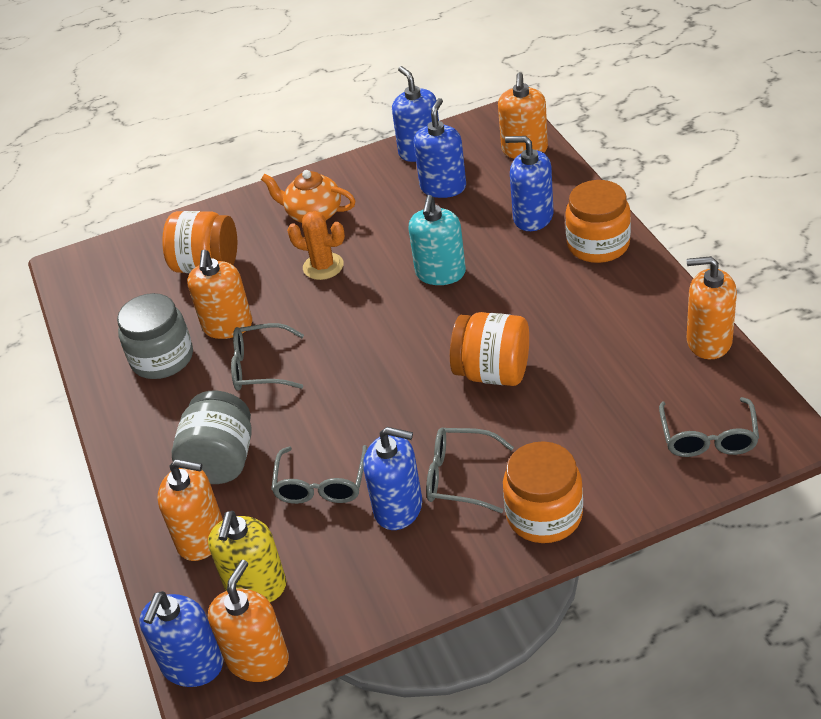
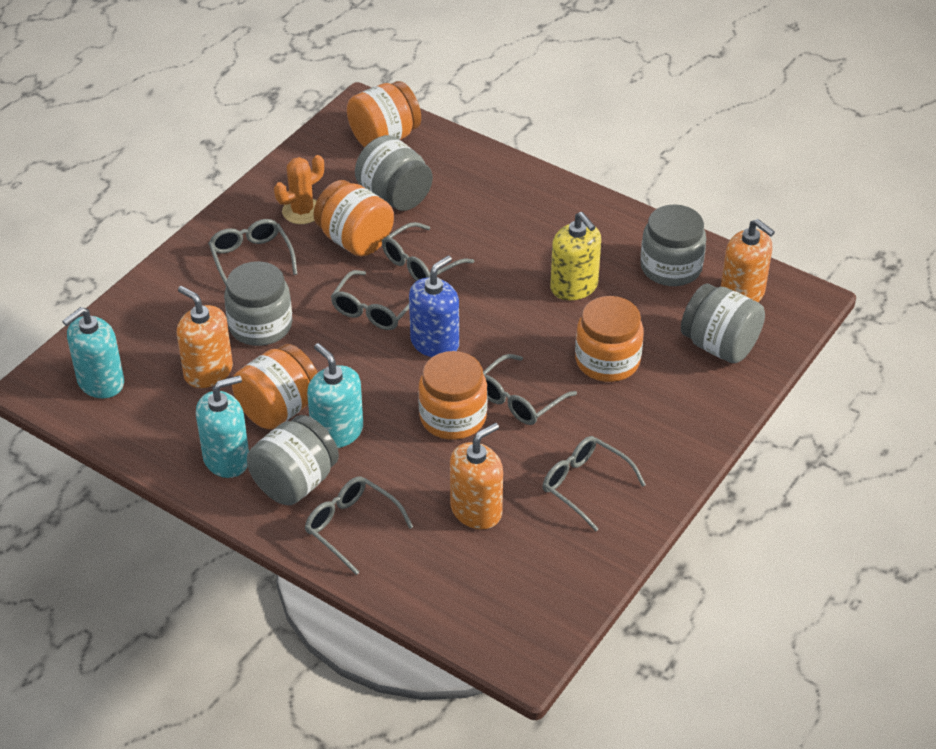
blue soap dispenser: [140,591,223,687] [363,427,422,530] [392,66,439,162] [414,98,466,198] [505,136,553,231] = 5 -> [409,256,459,357] = 1
grey glasses: [231,323,304,391] [271,445,367,504] [426,428,514,513] [659,397,759,457] = 4 -> [208,219,297,287] [305,476,413,575] [331,270,409,330] [382,222,474,281] [483,354,577,425] [543,436,646,531] = 6
grey jar: [117,293,193,379] [172,391,252,484] = 2 -> [224,261,292,346] [247,415,339,505] [355,135,433,211] [640,204,706,286] [681,283,765,363] = 5
orange jar: [162,211,237,273] [450,312,529,386] [503,441,583,543] [565,180,631,263] = 4 -> [232,344,318,429] [313,180,394,256] [347,81,421,147] [418,351,488,440] [575,296,643,382] = 5
orange soap dispenser: [157,459,223,561] [187,250,252,339] [208,560,289,682] [498,72,548,159] [687,256,737,360] = 5 -> [177,286,233,388] [450,423,503,529] [721,219,775,302] = 3
orange teapot: [261,170,355,223] = 1 -> none = 0
turquoise soap dispenser: [408,195,466,285] = 1 -> [62,307,124,398] [196,375,249,478] [307,343,363,448] = 3

